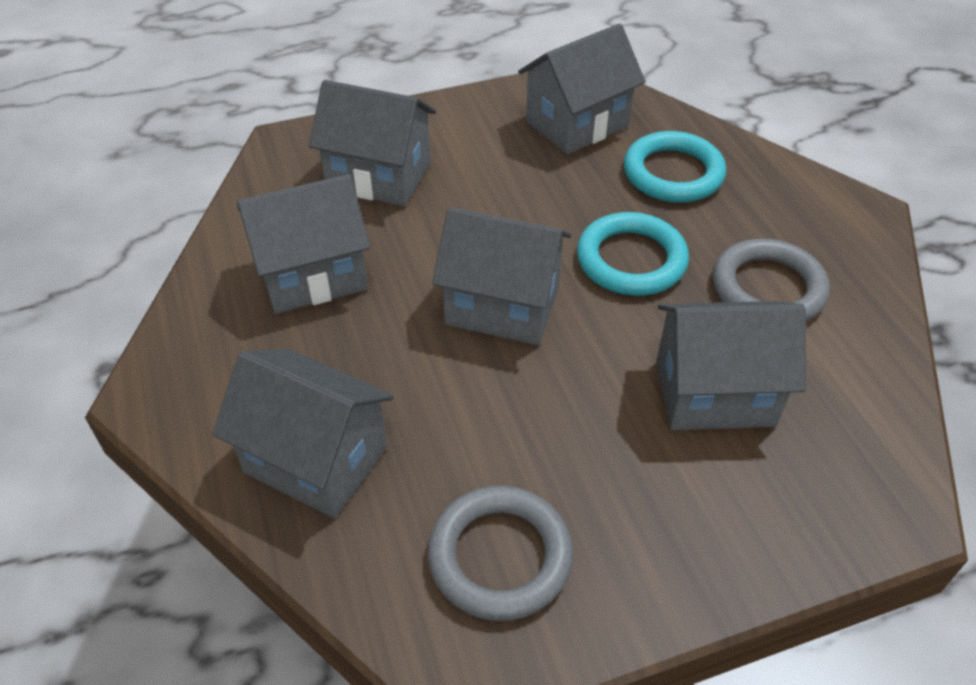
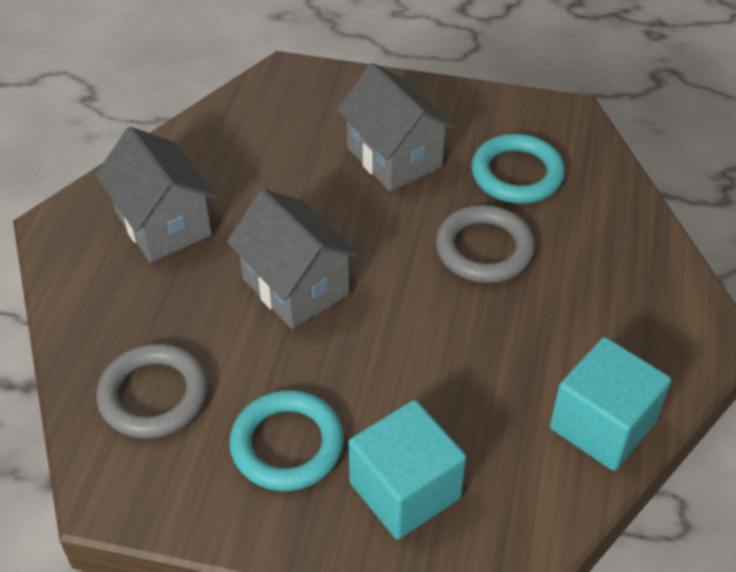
grey house: [212,349,394,518] [237,174,370,314] [309,80,436,206] [432,207,571,345] [518,23,645,155] [656,301,806,430] = 6 -> [96,127,216,263] [227,189,359,329] [337,63,455,192] = 3
turquoise cube: none = 0 -> [349,400,466,540] [550,337,671,471] = 2

